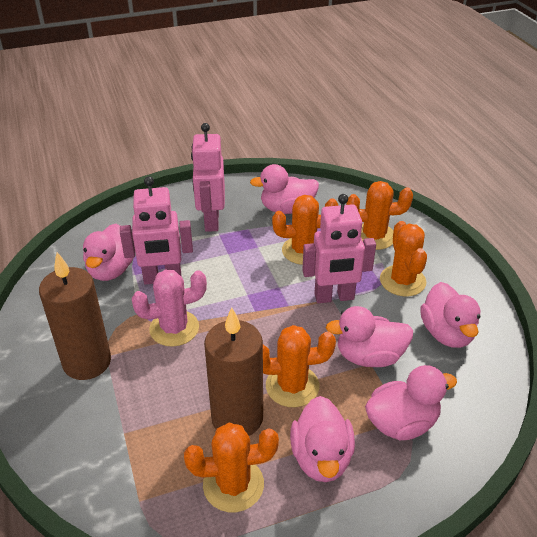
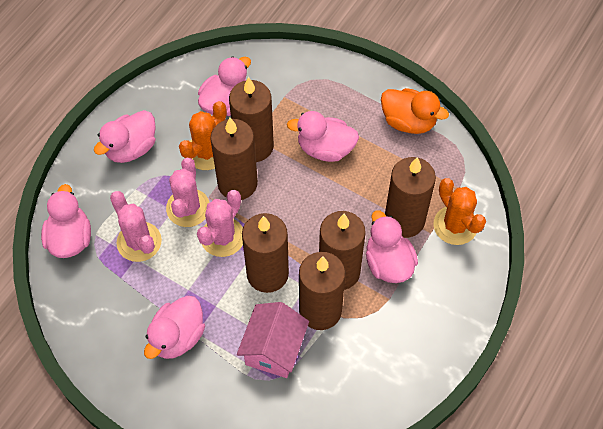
brown candle: [39,252,111,380] [204,307,263,436] = 2 -> [210,118,258,200] [229,77,274,162] [242,213,289,293] [299,252,345,330] [319,211,366,290] [385,157,436,238] = 6
orange cactus: [184,423,279,512] [263,325,336,407] [272,195,339,265] [346,181,413,250] [380,221,427,296] = 5 -> [179,101,227,170] [433,178,486,245] = 2
orange duck: none = 0 -> [381,88,449,134] = 1
pink cactus: [131,269,207,347] = 1 -> [110,191,162,262] [166,158,210,227] [197,190,243,257] = 3
pink house: none = 0 -> [237,302,309,378] = 1
pink robot: [120,176,193,285] [191,123,225,232] [302,194,376,303] = 3 -> none = 0

